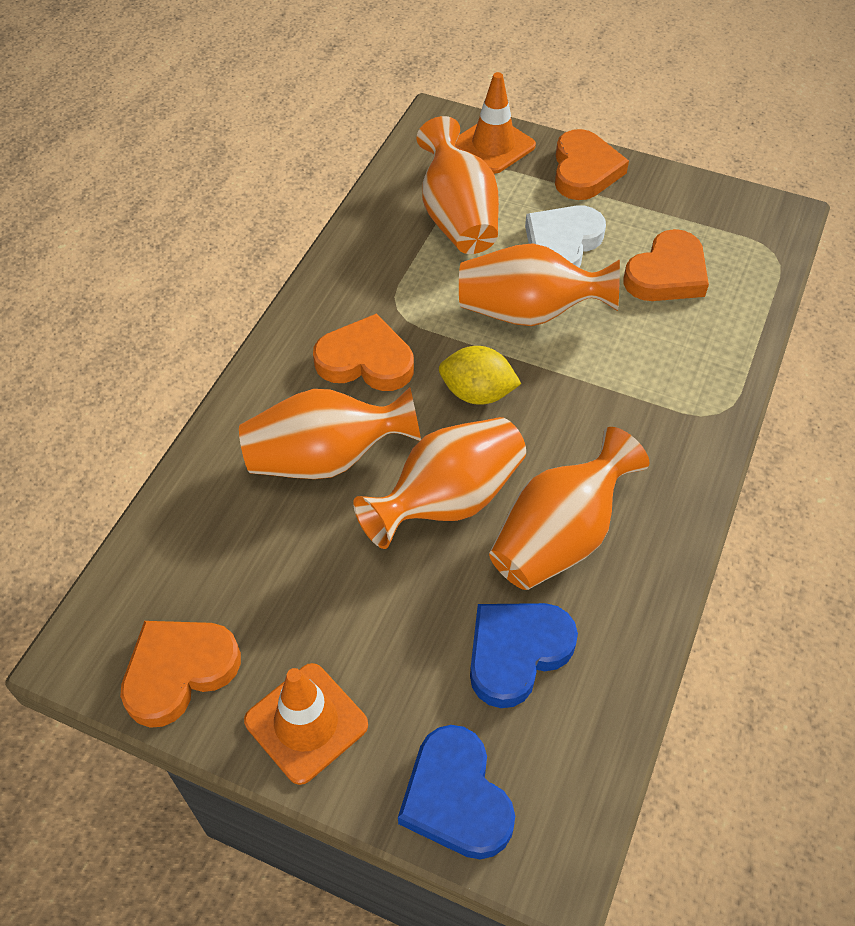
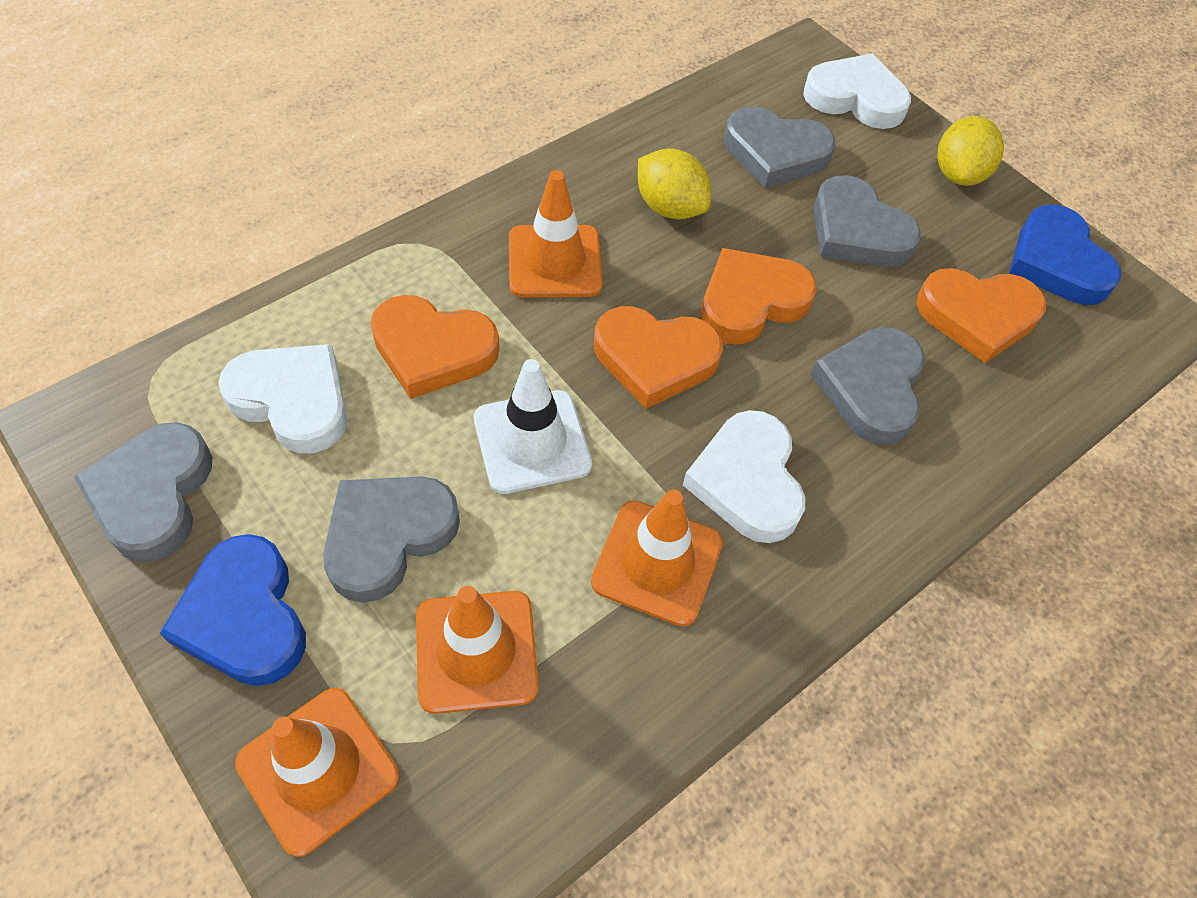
grey heart: none = 0 -> [74,422,212,562] [323,476,460,603] [724,106,835,188] [811,327,925,445] [814,175,921,267] = 5
orange traffic cone: [244,663,368,785] [455,72,536,174] = 2 -> [235,688,399,857] [416,586,539,714] [509,170,602,298] [591,490,723,626] = 4
orange vase: [239,387,421,479] [353,417,526,549] [417,116,499,254] [459,243,620,326] [489,427,649,590] = 5 -> none = 0
white heart: [525,205,606,267] = 1 -> [218,344,347,453] [683,410,805,543] [803,53,911,129] = 3
white traffic cone: none = 0 -> [474,359,592,494] = 1
yellow lemon: [439,346,521,405] = 1 -> [638,148,711,219] [937,116,1004,186] = 2

